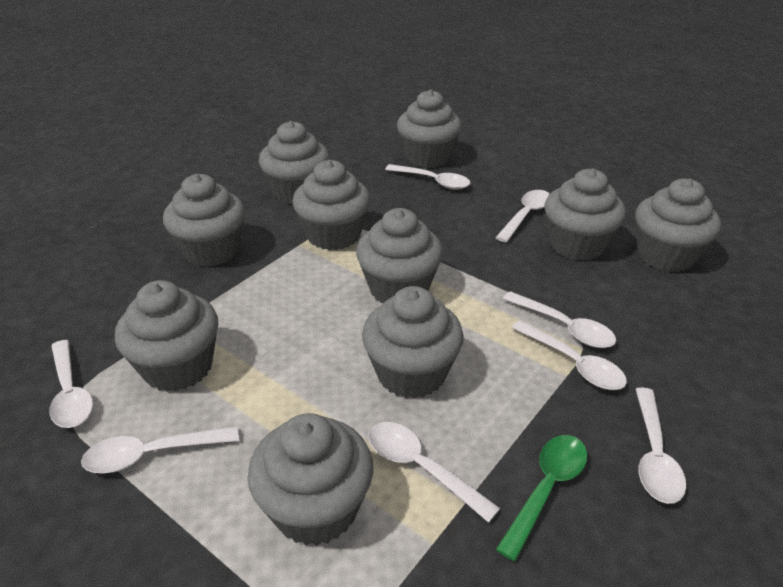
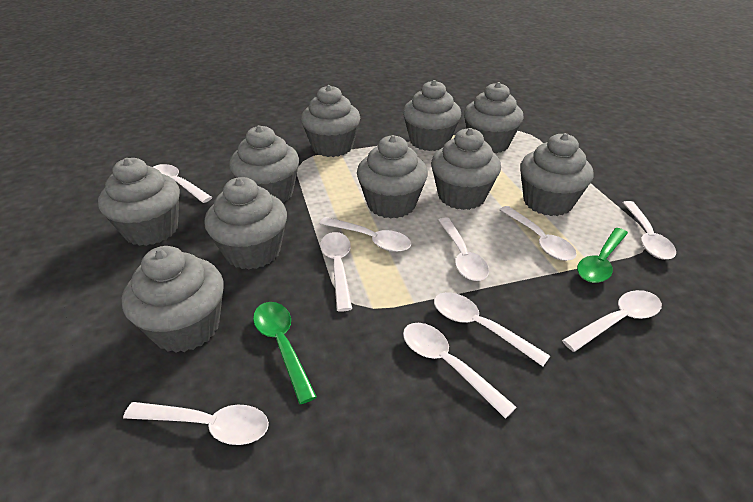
green spoon: [496,435,587,561] = 1 -> [253,302,317,404] [577,228,628,283] = 2
white spoon: [50,340,93,428] [81,427,239,473] [368,422,500,523] [385,164,470,190] [495,190,550,242] [503,291,616,348] [512,320,627,390] [635,388,686,504] = 8 -> [123,402,269,445] [153,164,212,203] [319,217,411,252] [320,232,352,312] [403,323,517,419] [434,292,550,366] [438,217,489,281] [499,206,577,261] [562,290,662,352] [622,201,676,260] = 10

